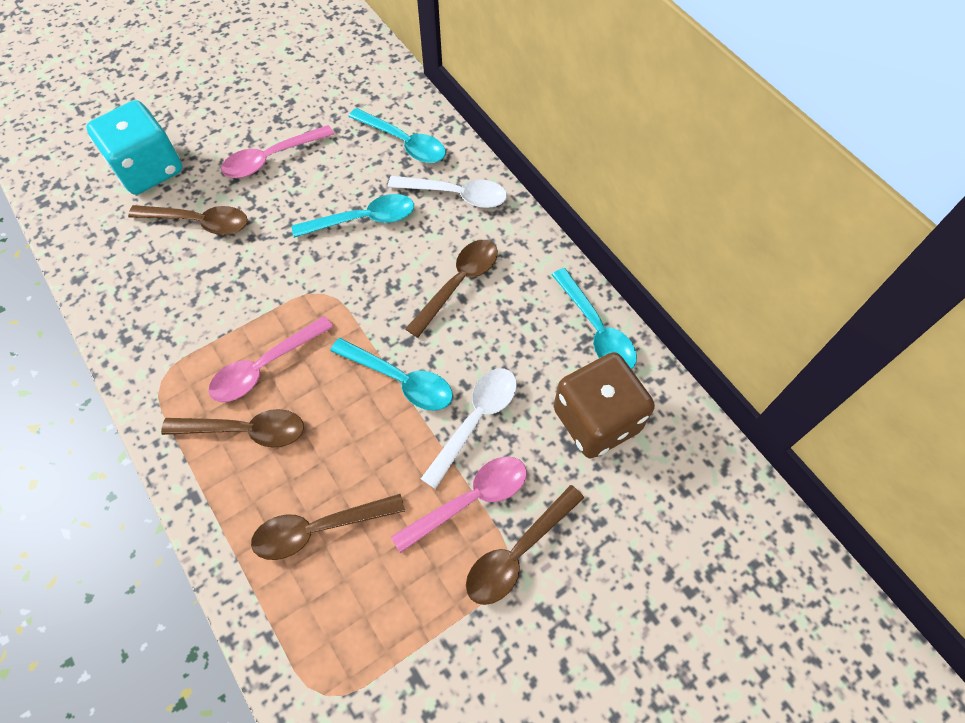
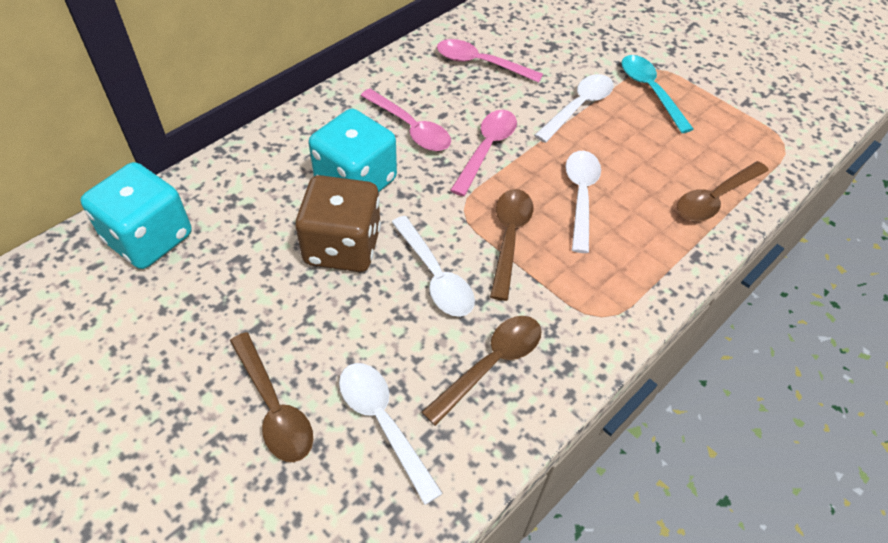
brown spoon: [128,205,248,235] [161,409,304,447] [251,494,405,560] [405,240,498,338] [466,485,584,605] = 5 -> [230,332,313,462] [422,316,542,426] [490,189,533,301] [677,161,769,221] = 4
turquoise dice: [86,100,183,195] = 1 -> [81,162,192,269] [309,108,397,193] = 2
turquoise spoon: [292,194,414,238] [330,338,453,411] [348,108,446,163] [552,268,637,369] = 4 -> [622,55,693,133] = 1
white spoon: [388,176,507,208] [421,368,517,489] = 2 -> [339,363,443,505] [392,216,475,317] [534,74,614,143] [566,151,601,253] = 4

